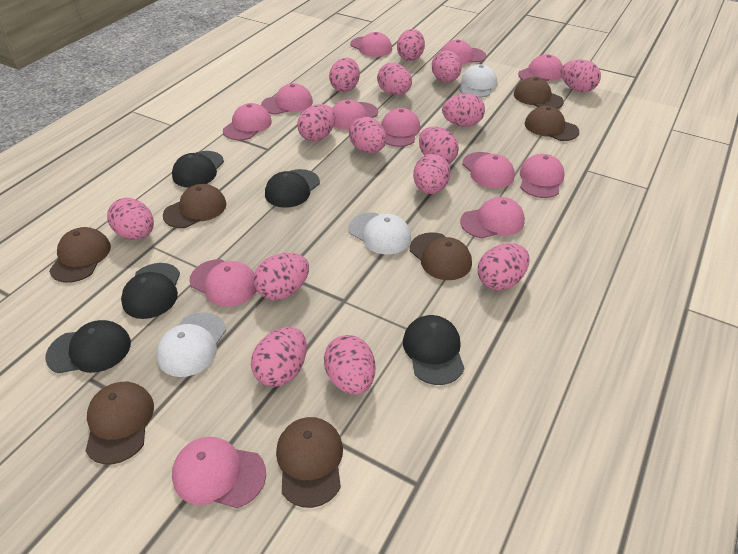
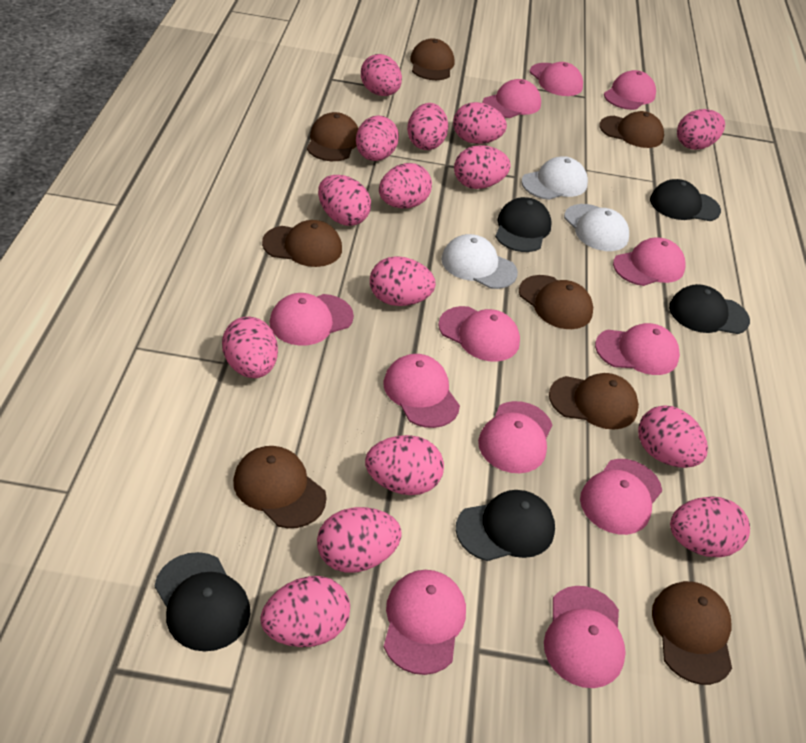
brown cap: [49,227,111,283] [85,382,154,464] [163,184,226,228] [276,417,343,508] [410,232,472,280] [514,77,564,109] [525,106,579,141] = 7 -> [233,446,327,528] [262,220,342,267] [307,112,359,161] [410,38,455,80] [519,275,593,329] [549,373,639,430] [599,111,664,148] [652,581,732,685] = 8

